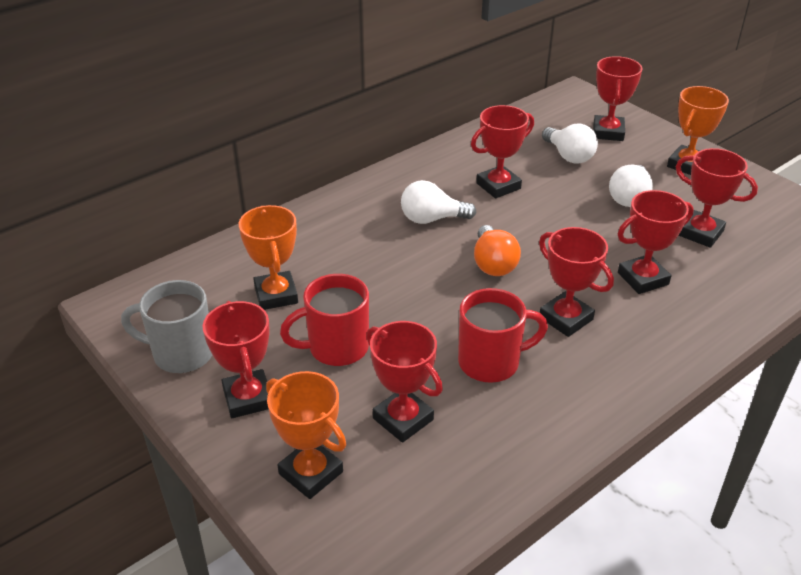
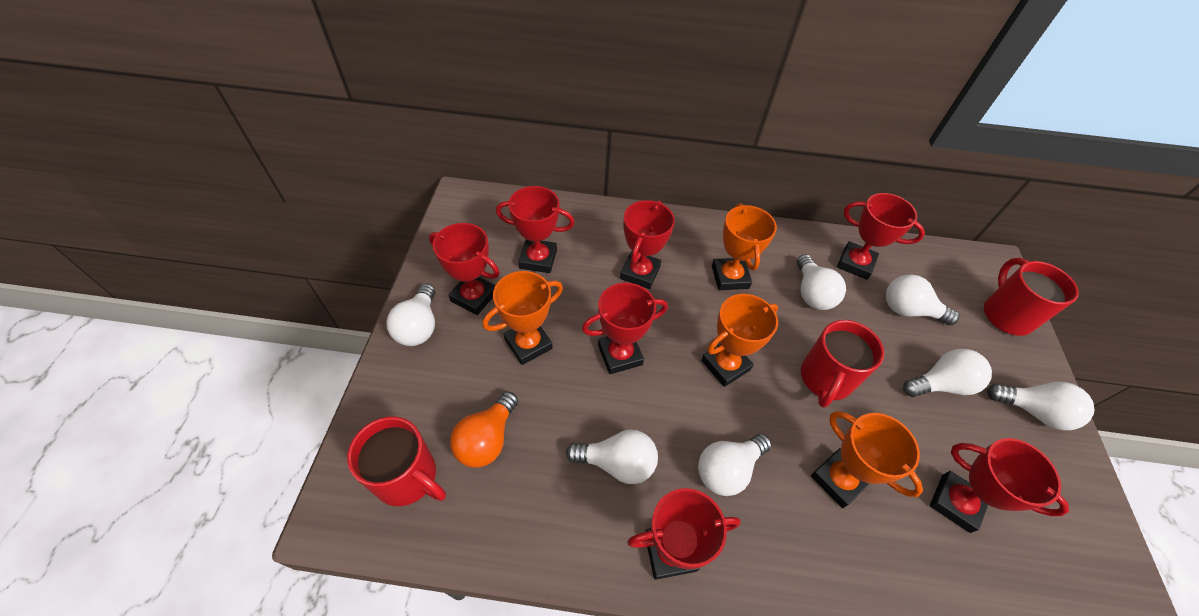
grey mug: [121,280,212,373] = 1 -> none = 0
orange trophy: [239,205,298,310] [266,371,346,499] [667,86,729,175] = 3 -> [482,271,563,365] [701,294,778,387] [712,203,777,290] [811,411,923,508] = 4
red mug: [280,274,369,366] [458,288,548,383] = 2 -> [347,417,446,506] [801,320,884,408] [984,258,1079,336] = 3
white light bulb: [401,180,477,224] [542,124,598,164] [609,165,653,207] = 3 -> [386,284,435,346] [566,429,658,484] [698,434,772,496] [797,254,846,310] [886,274,960,325] [903,349,992,397] [987,382,1094,430] = 7

